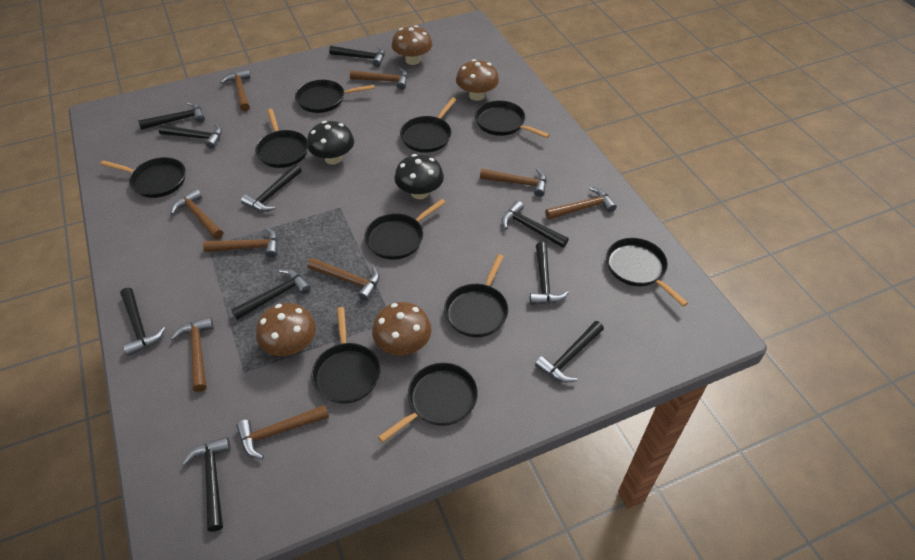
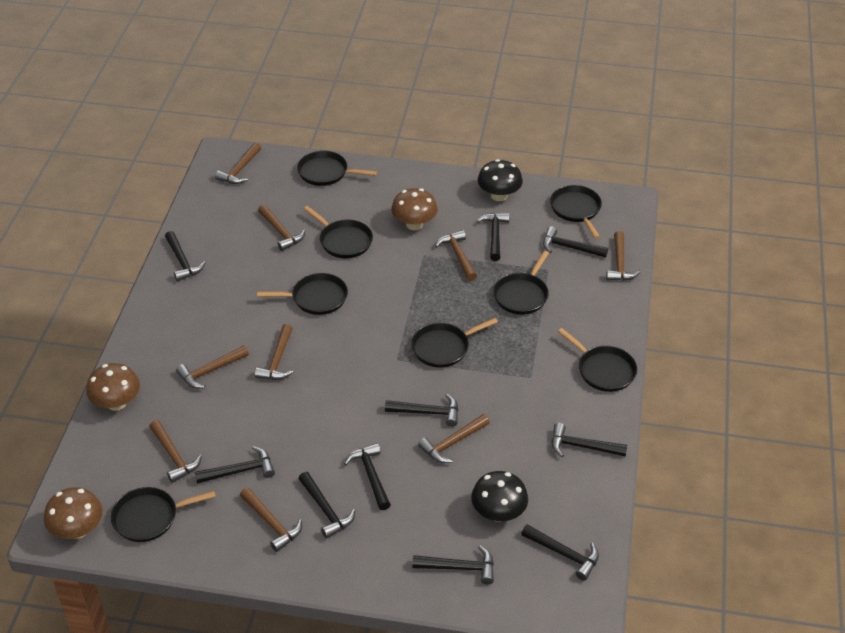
black pan: [100,157,186,198] [255,109,308,168] [295,80,375,113] [311,307,380,404] [364,199,446,260] [378,363,478,443] [400,97,457,153] [444,254,508,337] [475,100,550,138] [606,238,688,307] = 10 -> [111,487,216,542] [257,273,348,315] [297,151,377,186] [304,206,373,258] [411,318,498,368] [493,251,549,315] [550,185,602,239] [558,328,637,392] = 8
brown mushroom: [256,303,316,356] [372,302,432,355] [392,25,432,65] [456,59,499,101] = 4 -> [44,487,102,539] [86,363,140,411] [391,188,438,230] = 3

